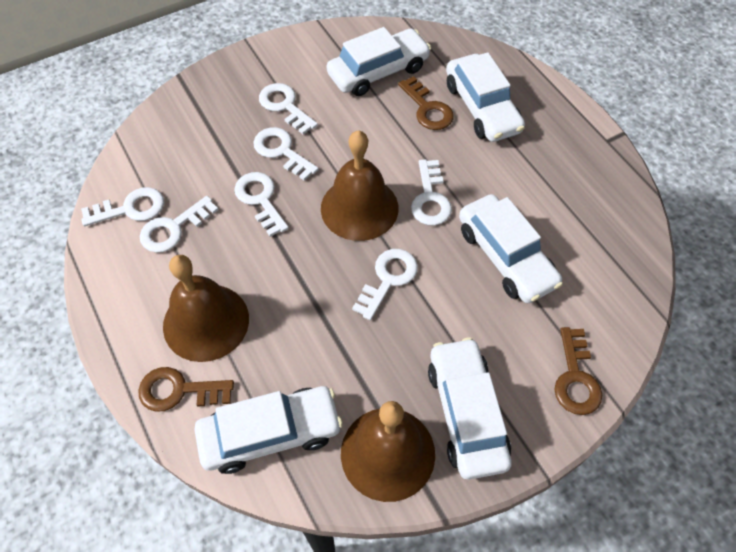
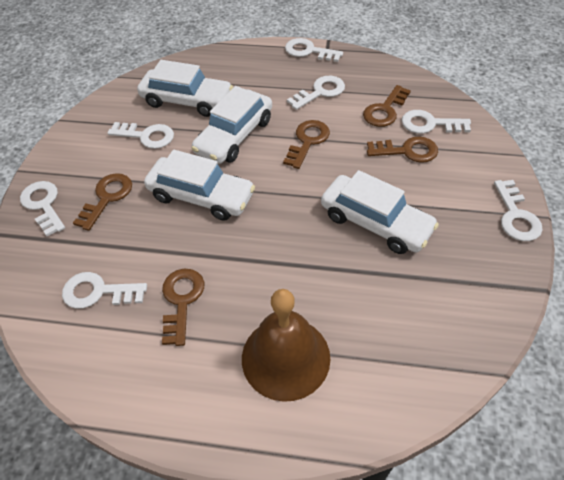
brown bell: [163,255,249,362] [321,130,399,241] [341,401,435,502] = 3 -> [242,289,330,402] = 1
brown key: [138,367,234,412] [398,76,454,130] [554,327,602,415] = 3 -> [73,173,132,231] [162,269,204,346] [283,120,330,169] [363,85,411,127] [367,136,438,163] = 5
white car: [194,386,343,474] [327,27,431,96] [428,337,512,479] [446,52,525,142] [459,194,563,303] = 5 -> [137,60,233,117] [144,150,255,221] [191,86,272,164] [321,170,439,254] = 4

